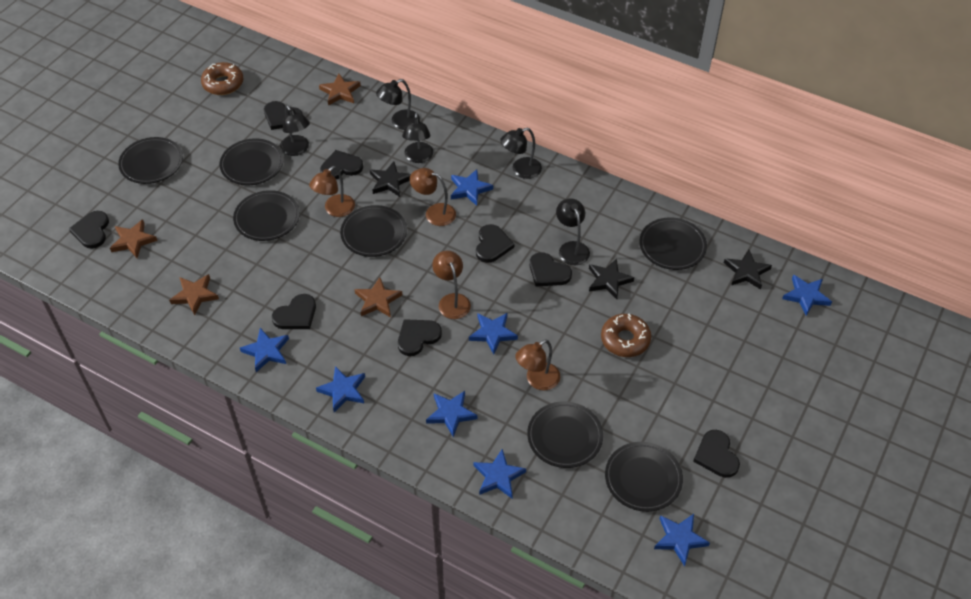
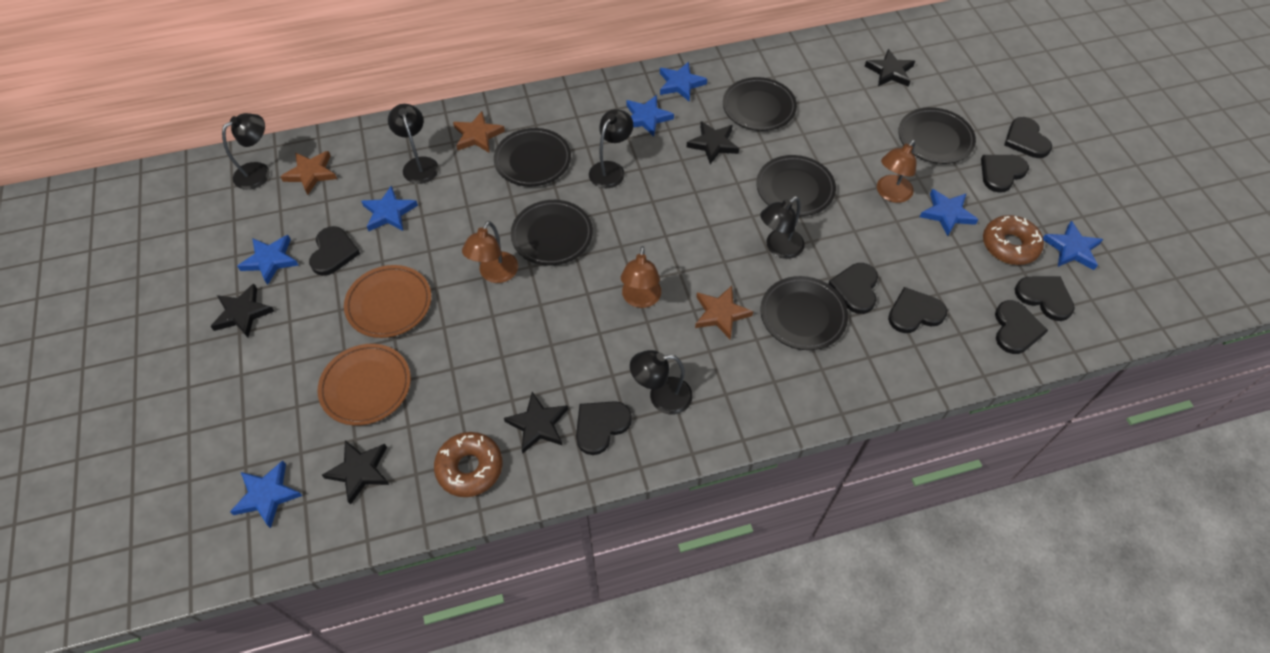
black plate: [118,137,183,184] [220,138,284,185] [233,190,300,241] [340,205,407,257] [527,401,603,468] [605,442,683,512] [639,217,707,270] = 7 -> [494,128,571,186] [511,200,593,265] [723,77,797,131] [756,155,836,216] [761,276,848,350] [898,107,976,164] = 6
black star: [370,162,411,197] [589,258,634,299] [724,250,772,290] = 3 -> [210,284,274,337] [322,440,390,505] [504,392,568,453] [687,121,739,164] [865,49,915,87] = 5
blue star: [240,328,289,372] [316,366,365,412] [426,391,478,437] [451,169,493,206] [469,313,518,354] [474,449,526,498] [654,514,710,566] [782,275,832,316] = 8 -> [230,460,303,528] [237,235,298,285] [361,185,418,231] [626,95,674,137] [660,62,707,102] [920,189,978,236] [1043,221,1103,270] = 7
brown lamp: [309,166,355,217] [410,168,456,226] [432,250,471,319] [515,339,560,390] = 4 -> [462,221,518,283] [621,246,661,308] [877,140,917,203] = 3
brown plate: none = 0 -> [318,344,411,426] [344,265,431,338] = 2
brown star: [110,219,158,258] [169,274,219,315] [319,74,361,106] [354,277,402,317] = 4 -> [280,151,337,195] [453,111,505,153] [695,286,753,339] = 3

